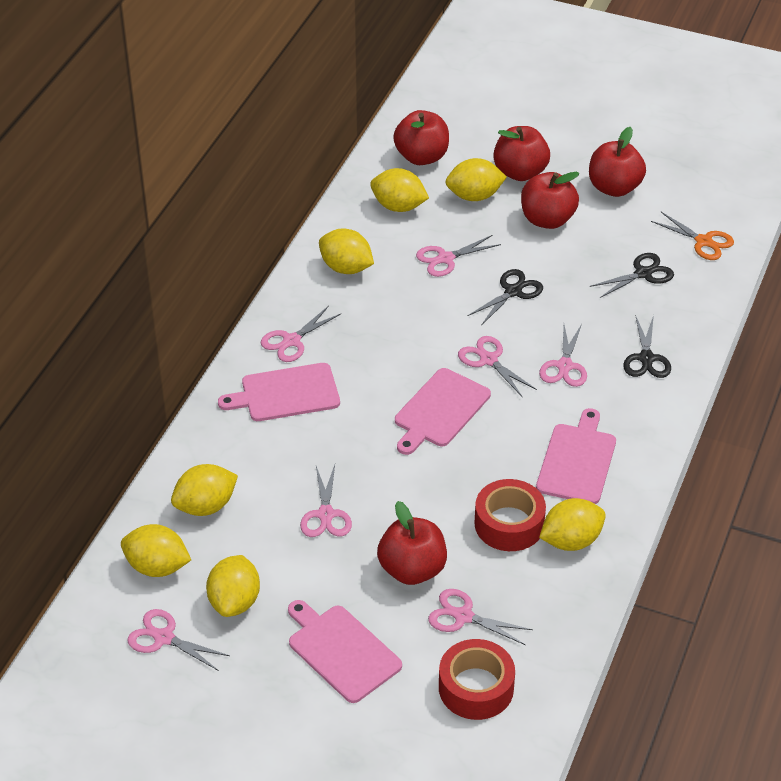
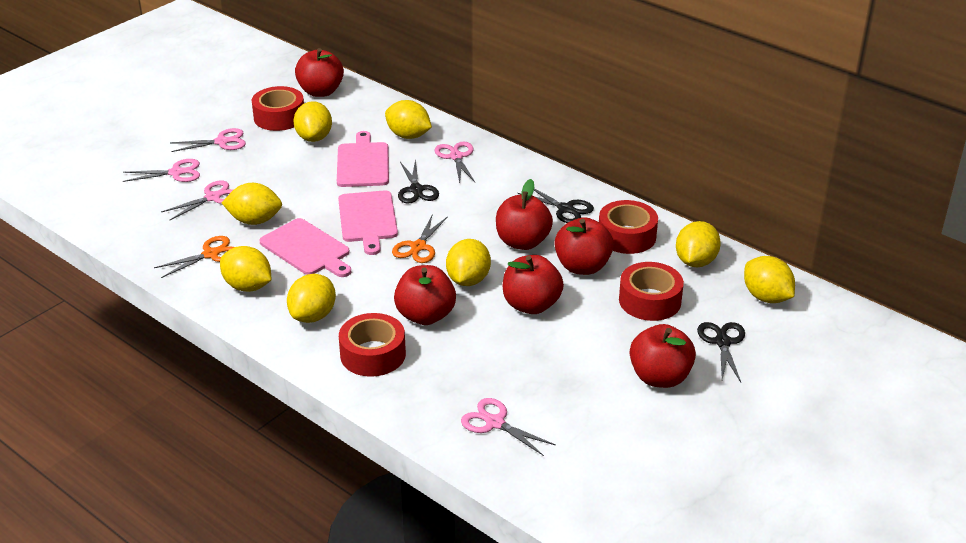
orange scissors: [651,212,734,260] = 1 -> [154,236,234,278] [392,214,448,263] = 2
pink cutting board: [218,363,340,421] [288,600,402,703] [395,368,491,455] [536,408,616,504] = 4 -> [259,218,351,277] [337,131,389,187] [338,190,398,255] = 3
pink scissors: [127,609,230,671] [261,306,342,362] [300,465,352,537] [416,235,501,277] [428,589,533,645] [458,336,537,398] [539,324,587,387] = 7 -> [123,159,200,182] [161,181,234,220] [171,128,246,152] [434,142,475,183] [461,398,556,456] = 5
red apple: [377,501,447,585] [393,110,449,165] [493,126,550,181] [521,172,579,229] [589,127,646,197] = 5 -> [295,48,344,97] [394,265,456,325] [496,179,553,250] [503,255,564,314] [555,217,614,275] [630,324,696,388] = 6
red tape: [439,639,515,720] [475,479,546,551] = 2 -> [252,86,304,131] [339,313,406,377] [599,200,658,254] [619,262,684,321] = 4
yellow lemon: [121,524,191,577] [171,464,238,516] [206,555,260,617] [319,229,374,274] [370,168,429,212] [445,158,507,201] [539,498,606,551] = 7 -> [220,246,271,292] [222,183,282,225] [287,274,336,323] [293,101,332,142] [385,100,432,139] [446,239,491,286] [676,221,721,267] [744,256,795,303] = 8

